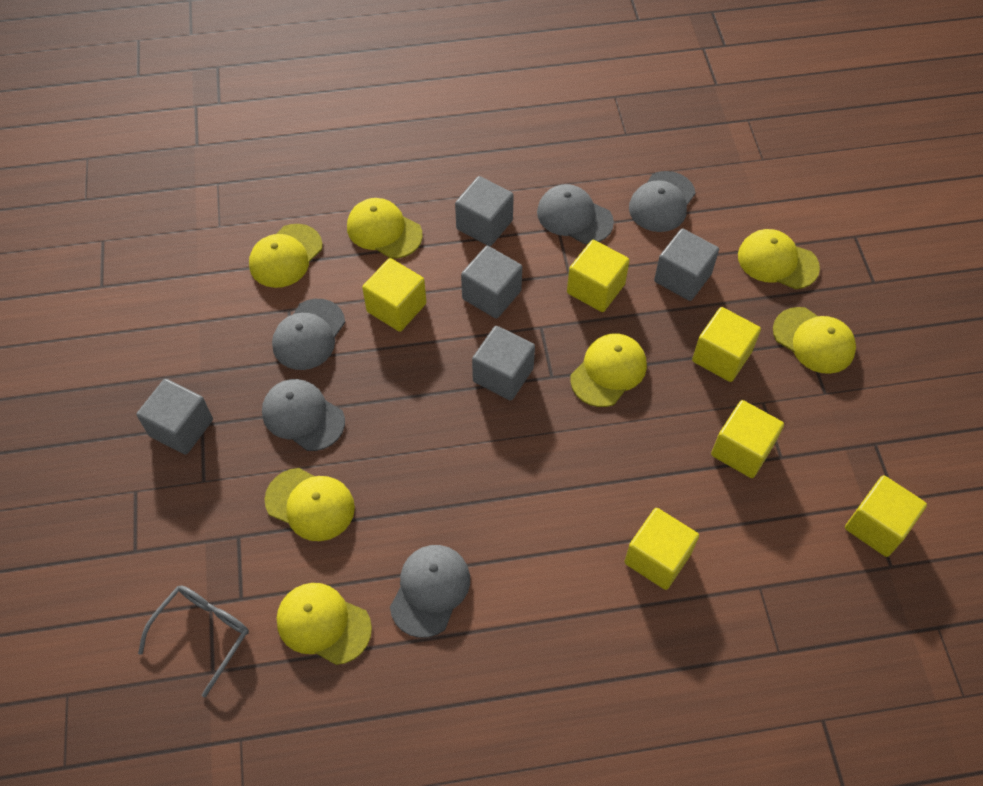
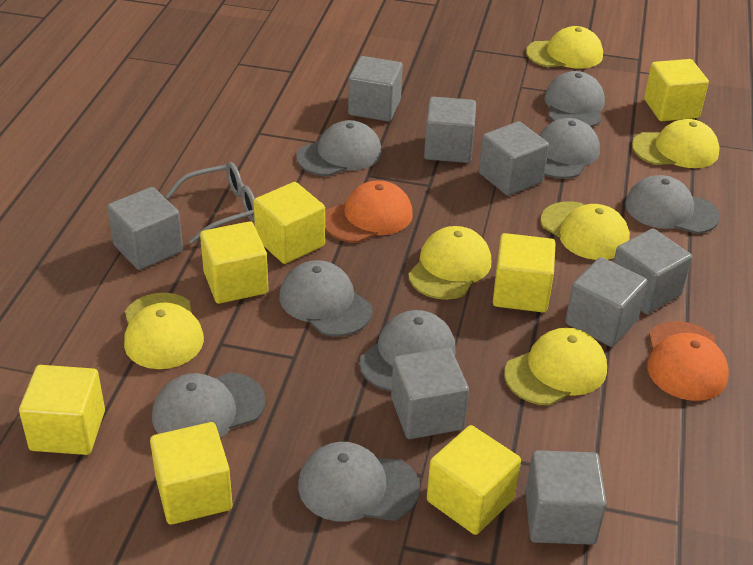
grey cap: [262,379,345,451] [272,299,345,370] [390,545,470,638] [537,184,614,244] [629,171,696,232] = 5 -> [152,372,265,438] [280,260,373,336] [296,120,382,176] [298,442,420,522] [359,310,456,391] [539,118,600,179] [544,71,605,127] [625,175,720,234] = 8
grey cube: [136,379,213,455] [455,176,514,246] [461,246,522,319] [472,326,535,401] [654,228,719,301] = 5 -> [107,187,183,270] [348,56,403,122] [391,347,469,439] [424,97,476,163] [479,121,549,196] [525,450,607,545] [565,257,648,347] [613,228,692,314] = 8
orange cap: none = 0 -> [325,180,413,243] [647,321,729,401] = 2
yellow cap: [249,224,323,288] [265,468,355,541] [277,583,372,665] [347,198,423,259] [570,333,647,407] [738,229,820,289] [773,307,856,374] = 7 -> [124,293,204,369] [408,226,491,300] [504,328,607,405] [526,26,603,69] [541,201,630,260] [632,119,720,168] = 6
yellow cube: [362,258,427,332] [567,240,630,312] [624,508,699,590] [692,307,761,382] [711,400,784,478] [845,475,927,557] = 6 -> [19,365,105,455] [150,422,232,525] [200,221,268,304] [254,182,325,264] [427,425,521,535] [493,233,556,313] [644,59,709,121] = 7

